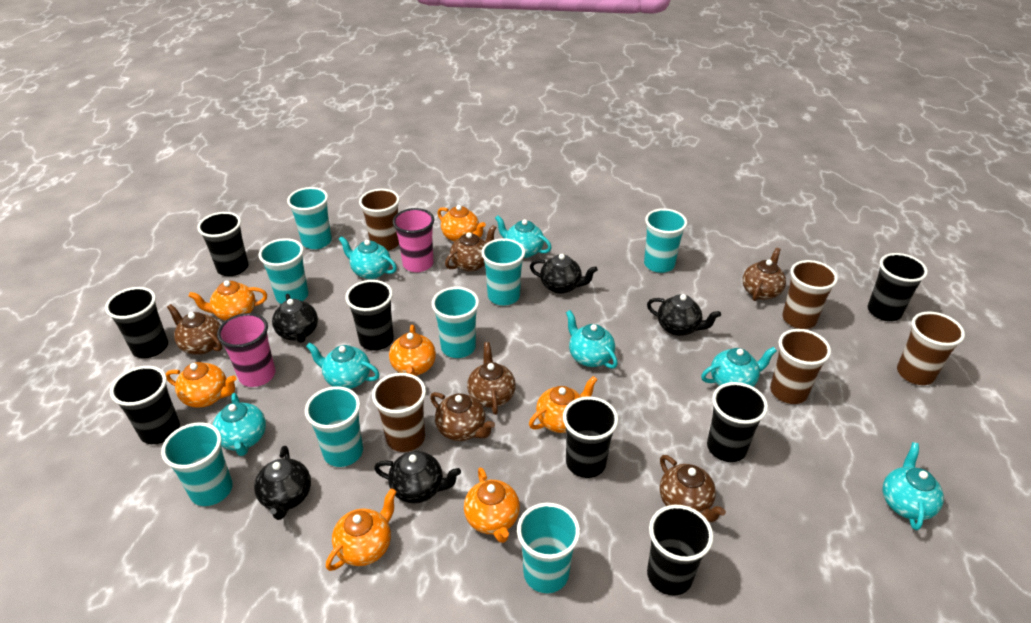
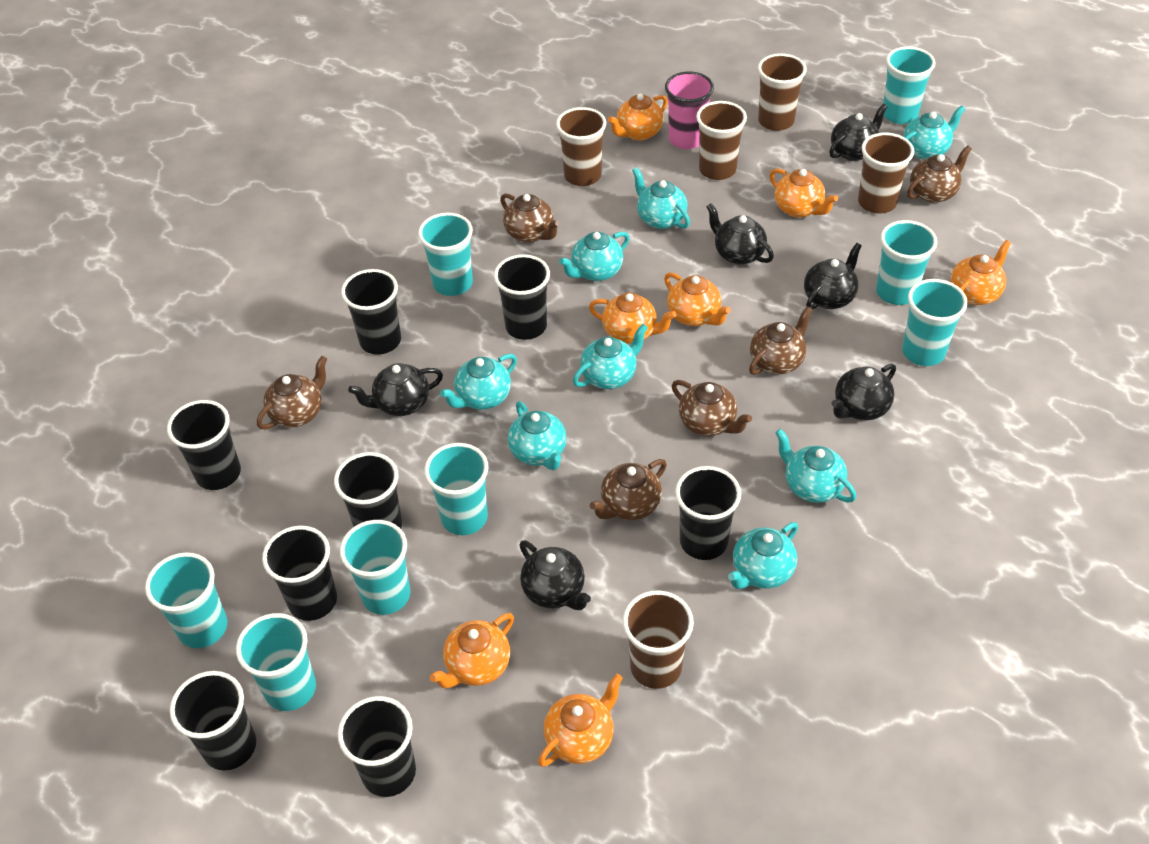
black teapot: [254,446,311,520] [272,294,318,343] [374,451,461,503] [530,254,598,294] [647,294,721,336] = 5 -> [348,363,443,416] [519,540,591,610] [706,203,774,265] [804,243,862,309] [829,104,888,161] [831,364,896,420] = 6
pink cup: [217,313,275,387] [392,208,434,272] = 2 -> [665,72,714,149] = 1
turquoise teapot: [213,393,266,456] [306,342,380,389] [339,236,397,279] [495,215,552,258] [566,310,618,369] [701,347,777,387] [883,442,944,530] = 7 -> [440,354,517,410] [508,401,567,470] [559,232,630,281] [573,324,648,389] [632,167,690,229] [728,522,798,589] [775,429,856,503] [903,105,965,160] = 8

